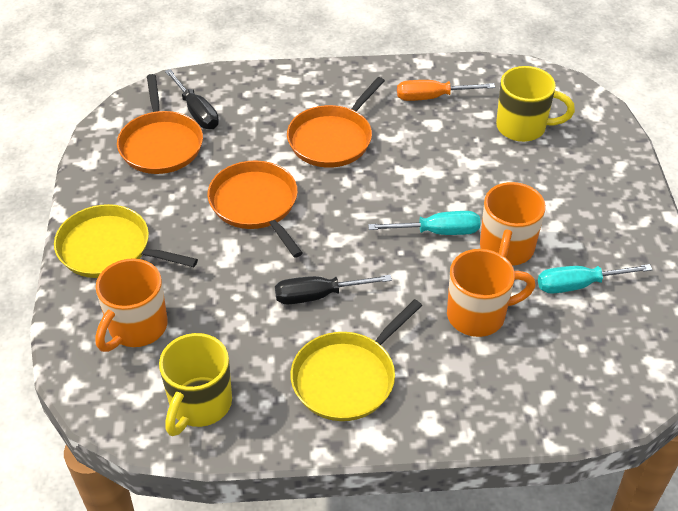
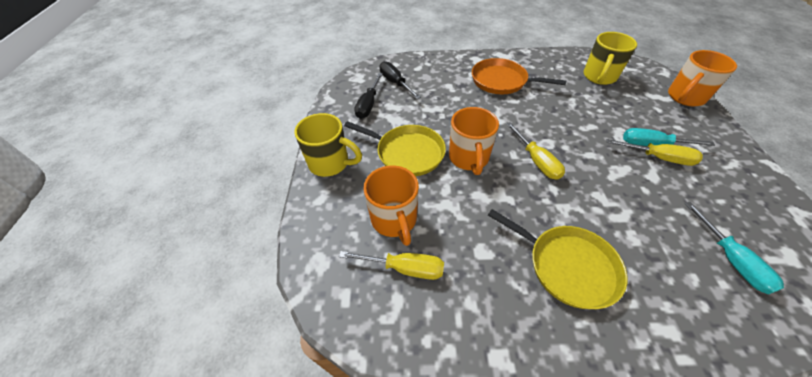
orange pan: [117,74,203,174] [207,161,303,258] [287,77,385,168] = 3 -> [472,58,566,94] = 1
orange screwdriver: [397,80,495,101] = 1 -> none = 0
yellow screwdriver: none = 0 -> [339,251,444,280] [506,122,565,180] [607,139,703,166] = 3

